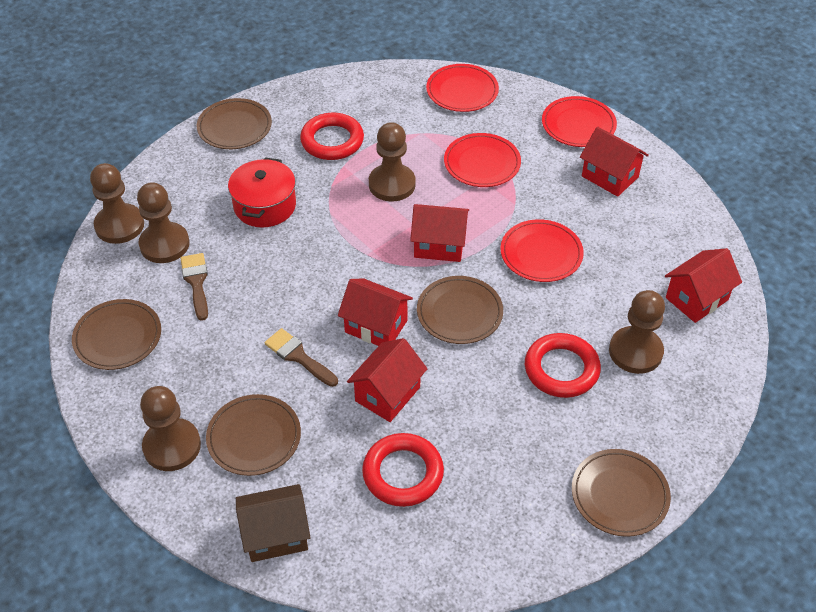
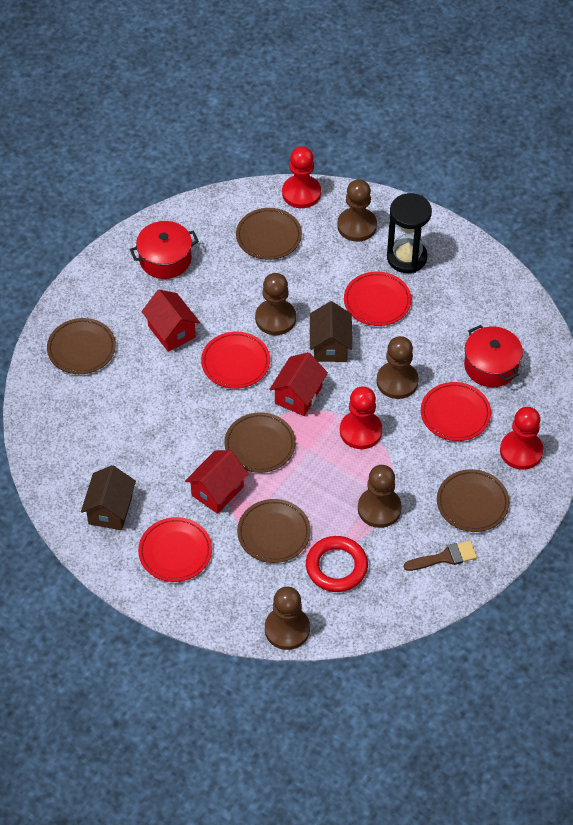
black hourglass: none = 0 -> [387,193,432,273] = 1
brown brush: [180,253,208,321] [265,328,338,387] = 2 -> [403,541,477,571] = 1
brown house: [236,484,311,562] = 1 -> [81,465,136,530] [310,301,352,362] = 2
red house: [338,278,413,346] [347,338,427,422] [410,204,469,262] [580,127,649,197] [665,248,742,323] = 5 -> [141,290,200,352] [185,450,249,514] [269,352,328,416] = 3
red pawn: none = 0 -> [282,146,321,208] [340,386,382,449] [500,407,543,470] = 3
red pot: [228,157,296,228] = 1 -> [130,221,199,279] [464,325,523,387] = 2
red ring: [300,113,364,160] [362,433,444,507] [525,333,601,398] = 3 -> [306,536,368,592] = 1

